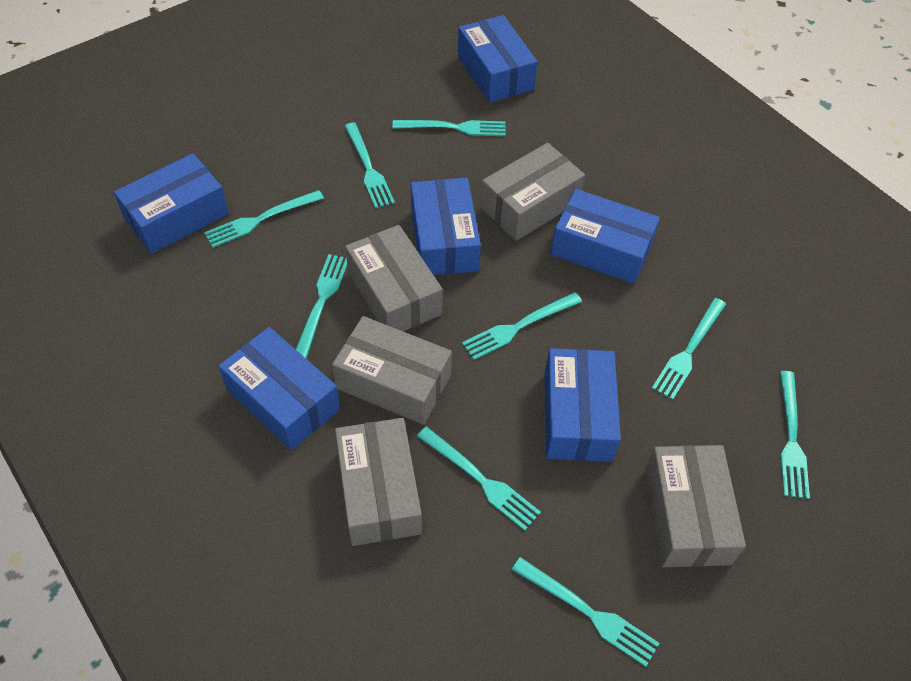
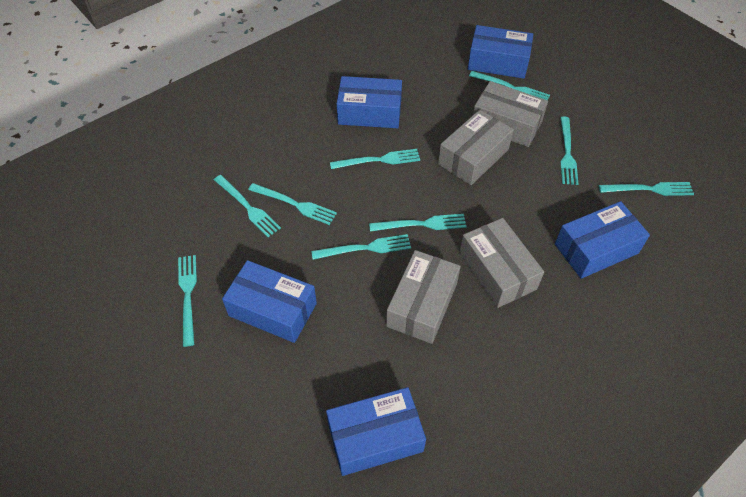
blue box: [114,153,229,254] [218,327,340,450] [411,178,481,275] [458,15,538,103] [545,348,621,462] [551,189,660,284] = 6 -> [222,260,317,343] [326,387,426,476] [337,76,402,128] [468,25,533,79] [555,201,650,279] = 5
grey box: [332,316,452,425] [335,418,422,546] [345,225,443,331] [480,143,585,241] [645,445,746,567] = 5 -> [386,250,461,344] [438,110,514,185] [460,218,544,308] [473,81,548,147] = 4

